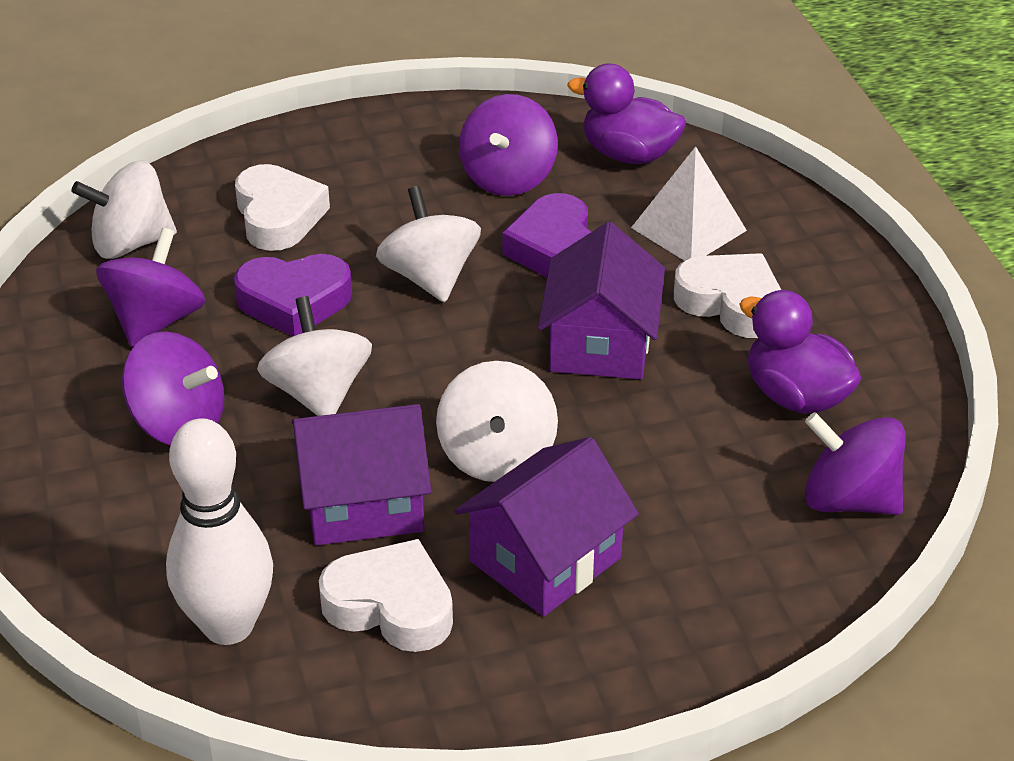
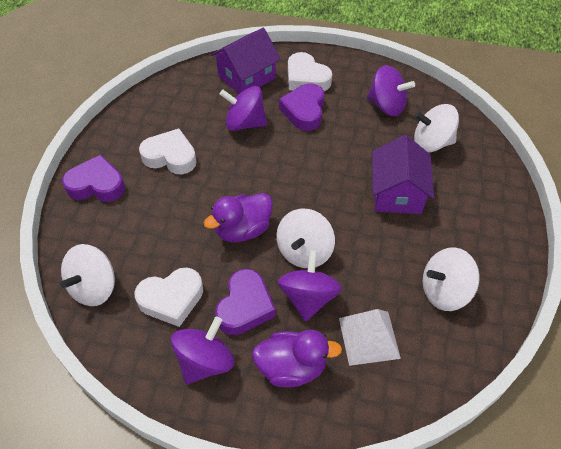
purple heart: [234,254,352,337] [502,193,591,277] = 2 -> [62,155,125,202] [215,269,275,335] [279,83,324,131] = 3
purple house: [292,404,431,546] [455,437,639,617] [538,222,665,380] = 3 -> [211,28,281,94] [372,135,434,214] = 2
white bowling pin: [166,418,273,645] = 1 -> none = 0

